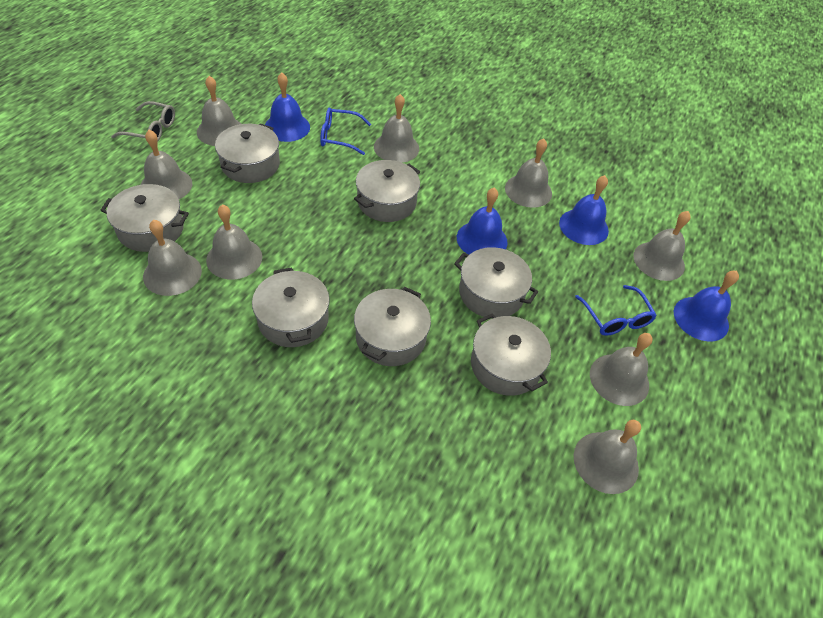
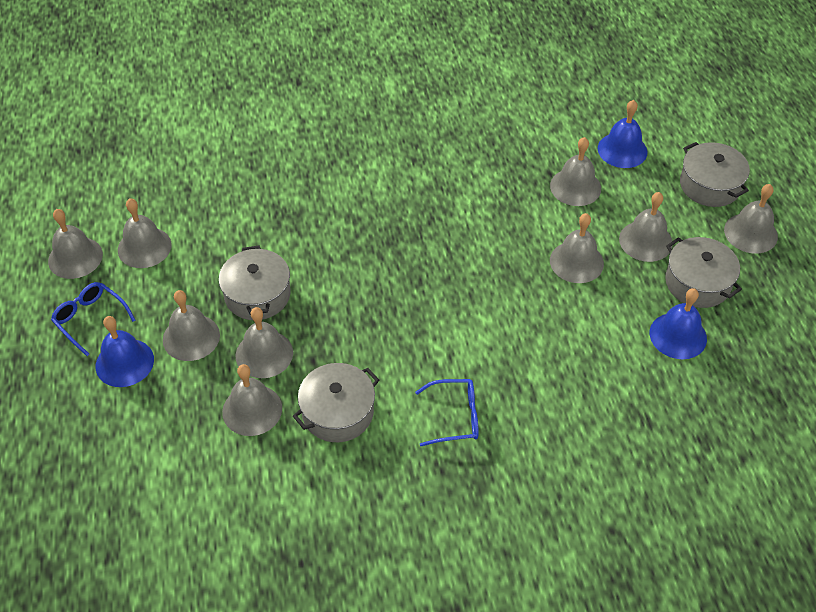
blue bell: [265,73,310,142] [457,188,508,255] [559,175,609,245] [674,271,739,341] = 4 -> [96,316,154,387] [598,100,648,168] [650,288,707,359] = 3
grey glasses: [111,101,175,141] = 1 -> none = 0
grey pot: [100,184,189,252] [215,123,280,183] [252,267,330,347] [354,160,420,222] [354,287,431,366] [454,247,538,319] [471,313,551,396] = 7 -> [219,246,291,320] [293,363,379,442] [665,237,742,308] [680,142,750,207] = 4

